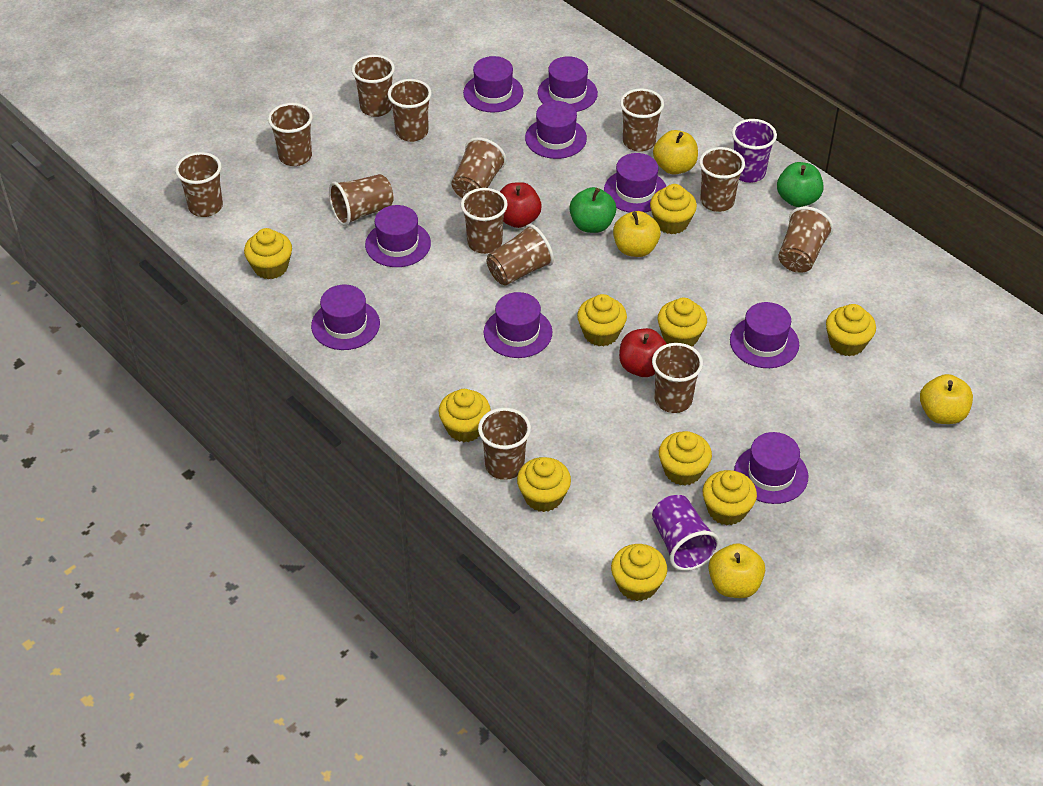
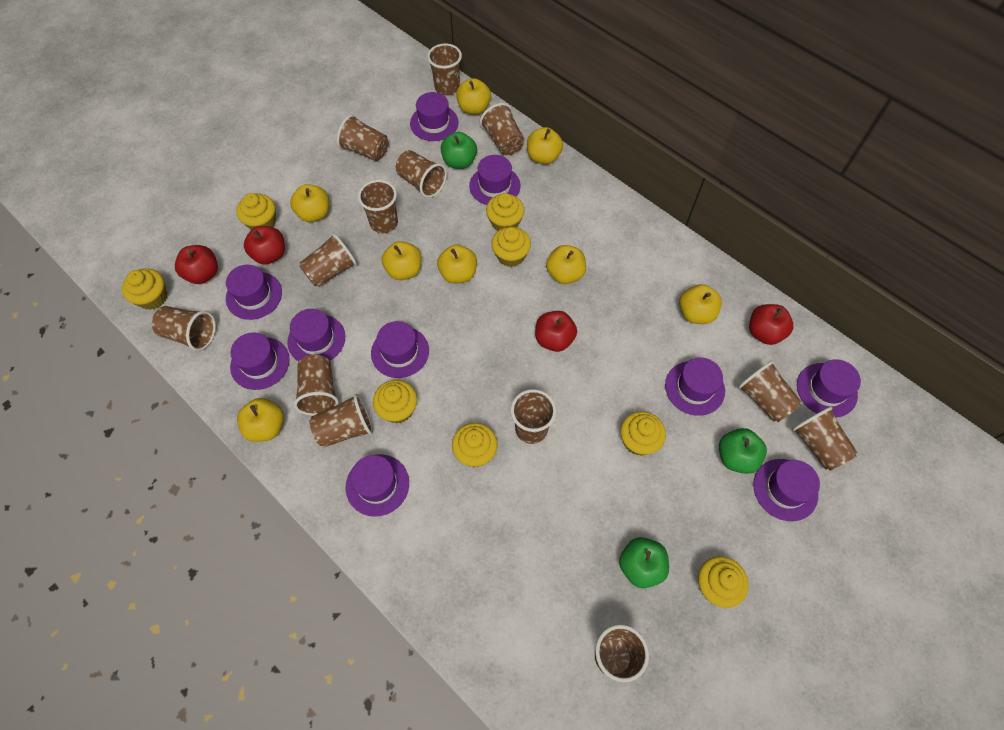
green apple: [569,187,616,233] [777,162,824,207] = 2 -> [441,132,477,169] [619,537,669,589] [719,428,767,474] = 3
purple cup: [652,495,720,571] [732,119,777,183] = 2 -> none = 0
purple hat: [311,285,380,350] [365,205,431,267] [463,56,524,112] [484,292,552,358] [525,101,587,159] [538,56,598,112] [604,153,666,213] [730,302,799,368] [734,432,808,504] = 9 -> [226,265,282,320] [230,333,290,390] [287,309,345,361] [346,454,409,517] [371,321,429,378] [410,92,459,141] [469,155,521,205] [665,357,725,416] [753,459,820,521] [797,359,861,418] = 10
red apple: [500,182,542,228] [619,328,667,377] = 2 -> [175,245,218,284] [244,226,285,265] [535,311,577,352] [749,304,793,345] = 4
yellow apple: [613,211,661,257] [653,130,698,175] [708,543,765,598] [920,374,973,424] = 4 -> [237,398,284,442] [290,184,329,222] [382,241,422,280] [437,245,477,284] [456,78,491,115] [527,127,563,164] [546,245,586,284] [679,284,722,324] = 8
yellow cupcake: [244,228,292,279] [439,389,491,442] [517,457,571,512] [577,294,627,347] [611,544,667,601] [650,184,697,234] [658,298,707,346] [659,431,712,486] [702,470,757,525] [826,304,876,356] = 10 -> [122,268,167,310] [236,193,276,230] [373,380,417,424] [452,423,497,467] [486,193,524,231] [491,227,531,267] [620,411,666,456] [698,556,749,608] = 8

